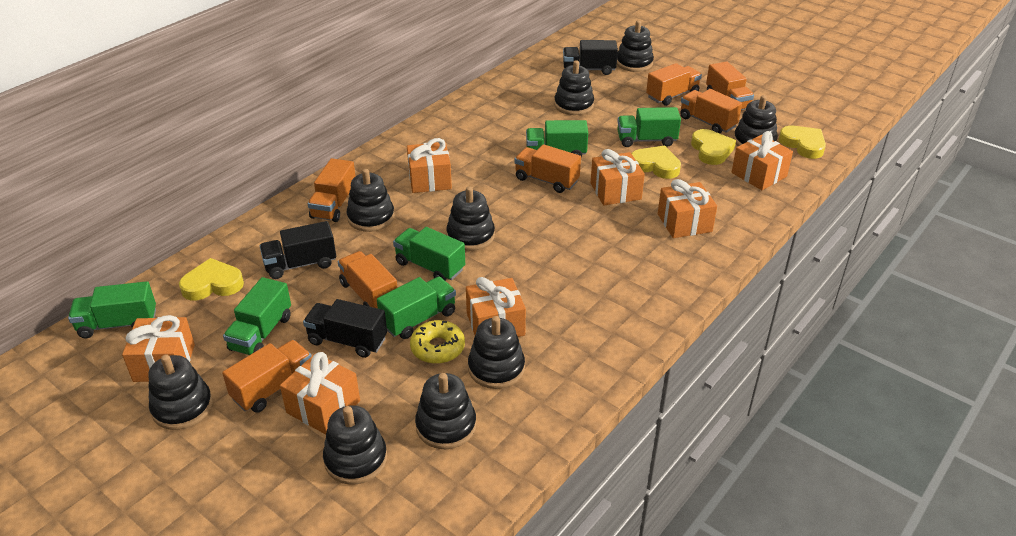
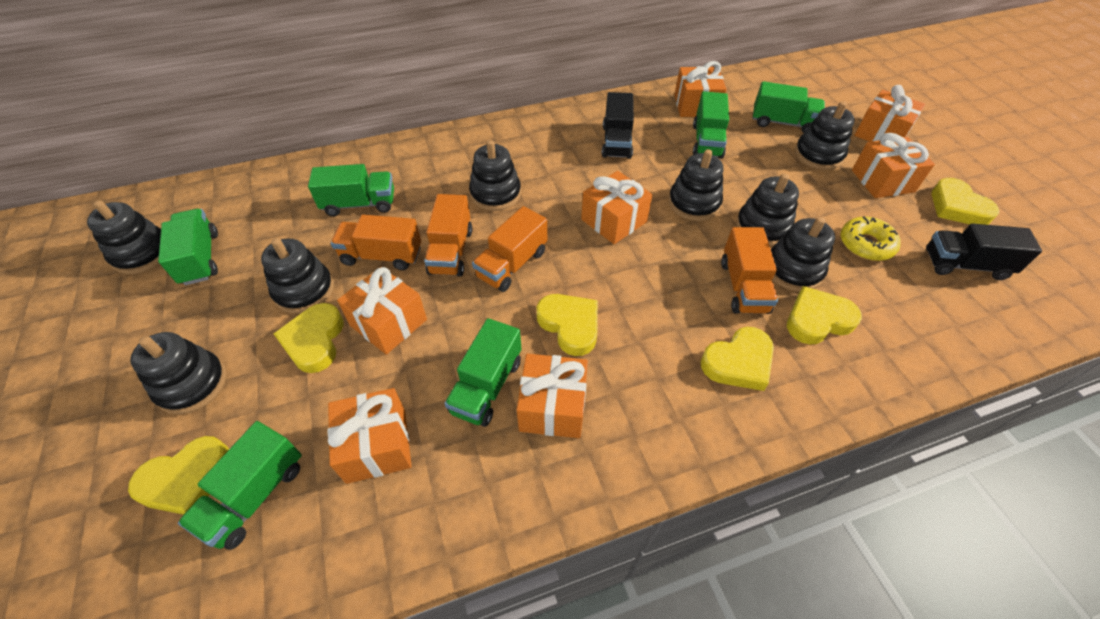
black stacking toy: [148,355,213,430] [323,405,387,485] [347,169,395,232] [415,373,476,449] [446,186,495,251] [468,316,525,389] [554,60,594,115] [617,20,654,72] [733,95,778,146] = 9 -> [87,200,161,274] [130,332,227,414] [261,238,334,314] [469,140,521,211] [669,149,723,221] [736,173,799,246] [771,217,835,292] [795,101,855,170] = 8
black truck: [259,221,336,279] [303,299,387,358] [563,40,618,75] = 3 -> [602,92,634,159] [926,223,1042,280] = 2
orange truck: [222,340,311,413] [308,158,356,222] [338,251,397,309] [514,144,581,193] [646,63,702,106] [680,89,742,133] [706,61,754,110] = 7 -> [331,215,421,270] [424,194,472,276] [472,206,547,292] [721,227,778,314] = 4
yellow heart: [179,258,244,301] [631,146,681,179] [691,129,736,165] [779,126,826,159] = 4 -> [128,436,229,515] [273,303,344,373] [537,294,598,356] [700,327,774,391] [787,286,862,345] [931,178,999,225] = 6

